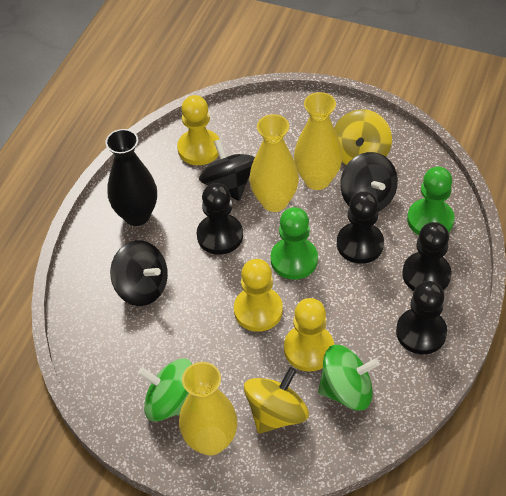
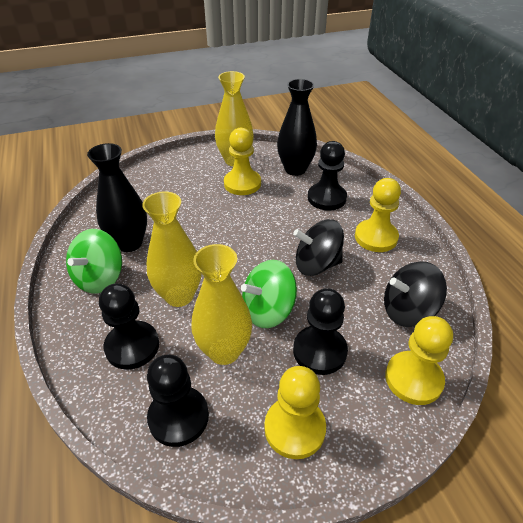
black spinning top: [110,240,168,306] [199,139,255,201] [340,152,398,212] = 3 -> [293,219,344,276] [384,261,447,327] = 2
black vase: [105,129,157,226] = 1 -> [87,143,147,252] [277,79,317,176] = 2
green pawn: [271,207,318,280] [407,167,454,235] = 2 -> none = 0
yellow pawn: [177,95,219,165] [234,259,283,332] [284,298,334,372] = 3 -> [224,128,261,195] [265,366,326,459] [355,178,401,252] [385,316,453,405] = 4
yellow spinning top: [244,367,309,434] [334,109,392,165] = 2 -> none = 0

